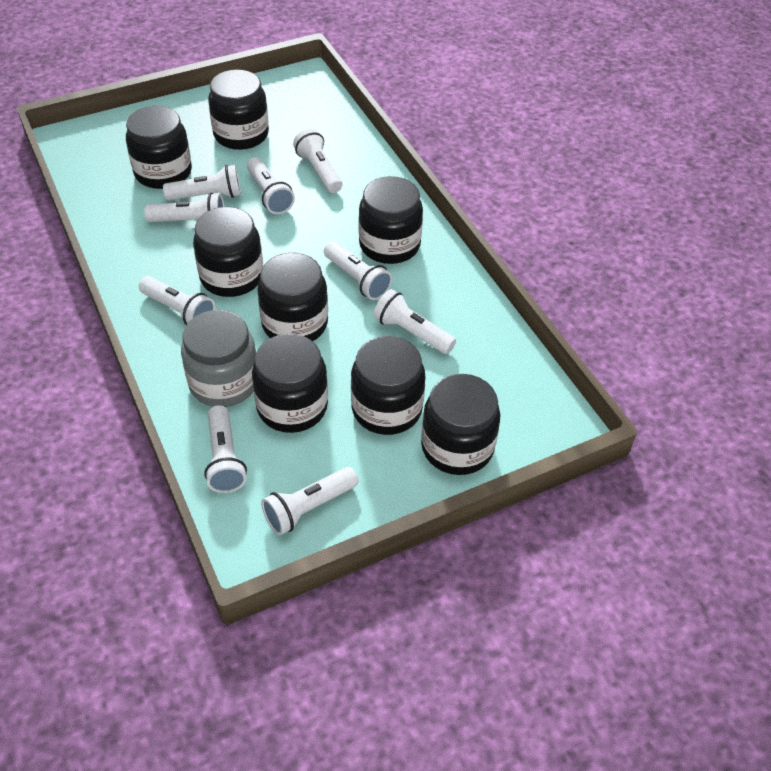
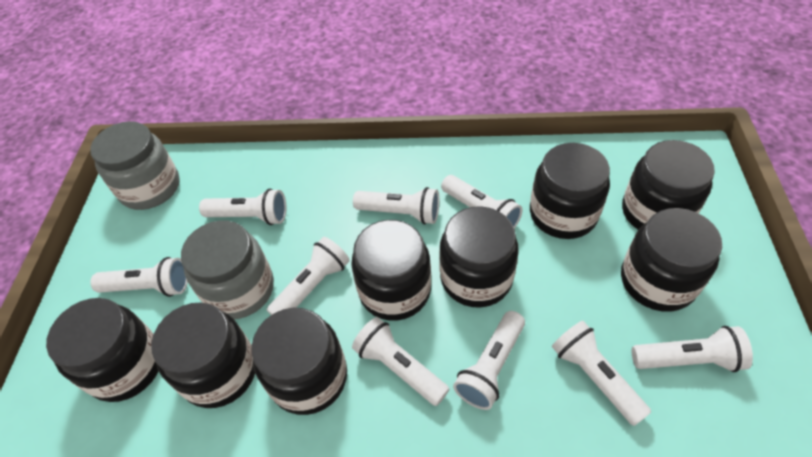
grey jar: [181,310,256,407] = 1 -> [90,121,180,210] [181,220,274,319] = 2

